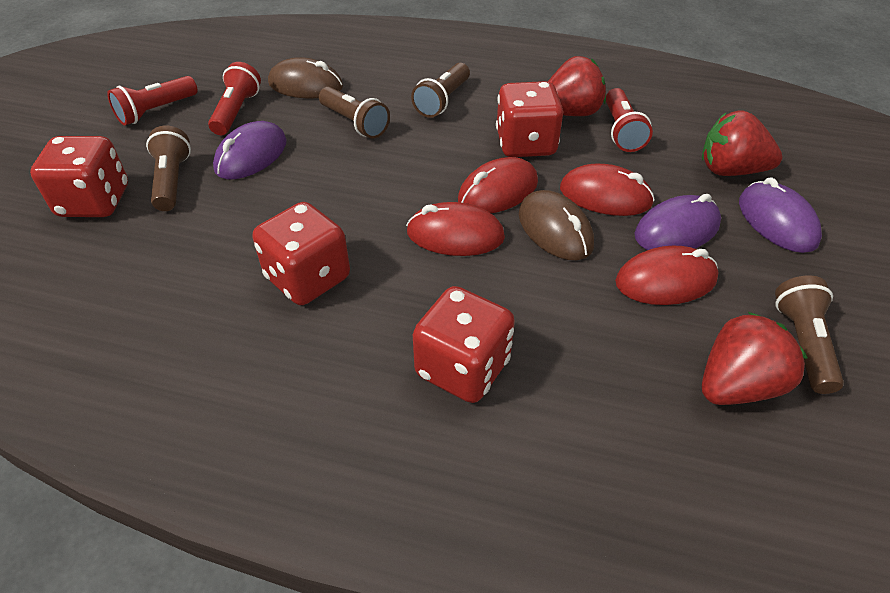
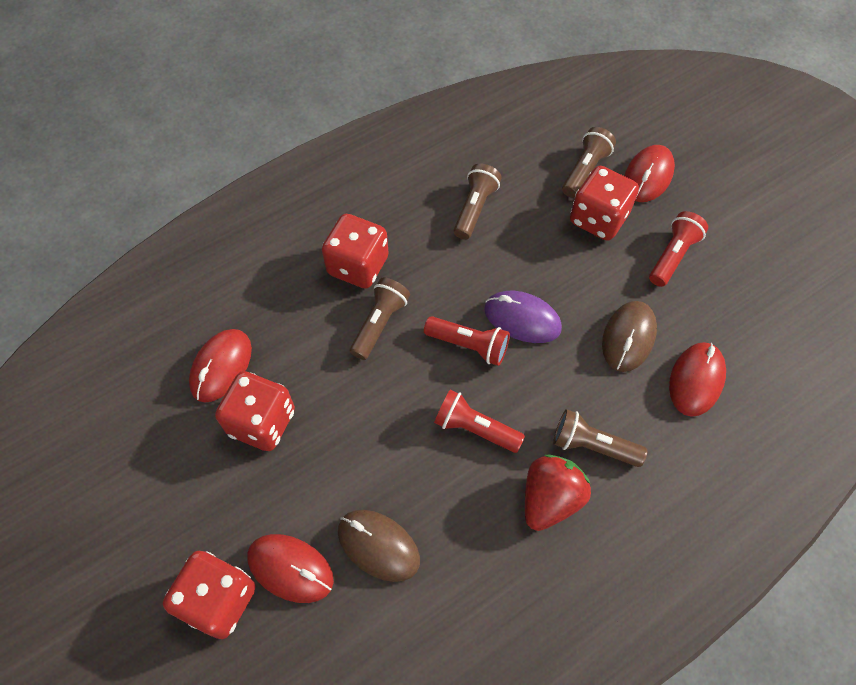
purple mouse: [213,121,287,179] [635,194,721,250] [739,177,822,253] = 3 -> [484,291,562,343] = 1
red strawberry: [548,56,606,116] [702,111,782,176] [702,312,808,405] = 3 -> [525,455,591,531] = 1

